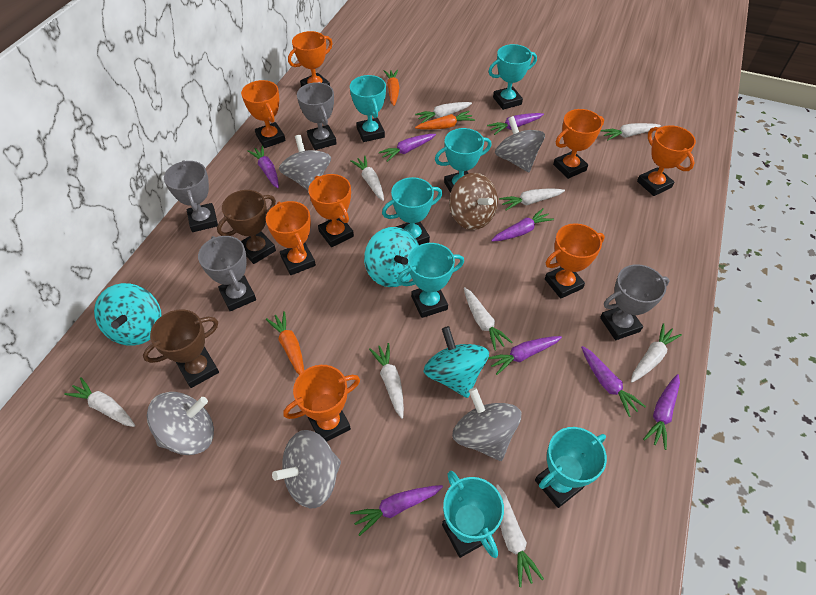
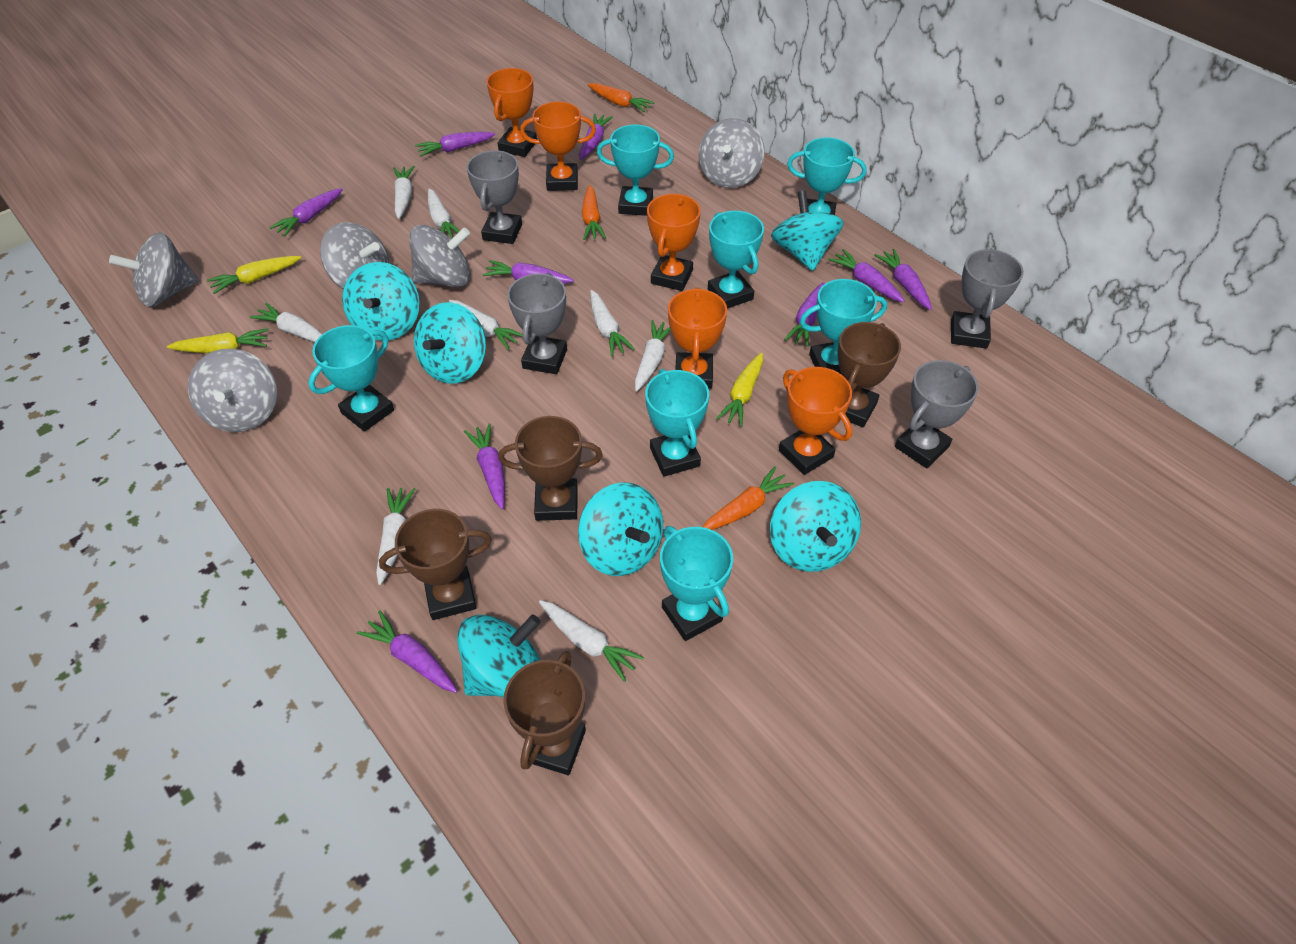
brown spinning top: [449,173,498,230] = 1 -> none = 0
brown trophy: [143,309,219,388] [217,190,276,264] = 2 -> [379,509,492,620] [498,416,603,521] [503,651,586,775] [838,322,901,427] = 4
orange trophy: [241,80,286,148] [266,201,316,275] [283,365,360,442] [288,31,333,87] [308,174,354,247] [545,223,605,299] [553,109,604,179] [637,125,696,196] = 8 -> [486,68,537,157] [520,102,596,191] [647,194,701,291] [668,287,727,389] [779,367,852,475] = 5
purple carrot: [248,145,279,188] [350,485,443,536] [379,134,436,162] [487,113,544,135] [488,336,562,375] [491,209,554,241] [581,346,646,417] [643,374,680,450] = 8 -> [269,188,343,237] [357,610,457,693] [415,132,495,157] [464,423,505,509] [483,260,574,284] [579,114,613,160] [784,282,825,347] [828,249,905,302] [874,249,932,310] = 9
turquoise spinning top: [94,283,162,346] [364,227,419,287] [423,326,489,398] = 3 -> [342,262,420,341] [414,302,486,384] [457,615,541,697] [578,482,663,576] [770,481,861,572] [771,190,843,271] = 6
white carrot: [64,377,135,427] [350,156,384,201] [369,343,404,419] [415,102,472,123] [464,287,512,351] [496,484,544,587] [499,189,565,210] [601,123,661,141] [631,323,682,383] = 9 -> [250,303,322,342] [376,488,415,585] [393,166,415,219] [428,188,460,238] [449,300,523,350] [539,600,644,682] [590,290,635,356] [635,320,671,391] = 8
yellow carrot: none = 0 -> [167,328,269,353] [207,256,301,294] [716,353,763,427] = 3

